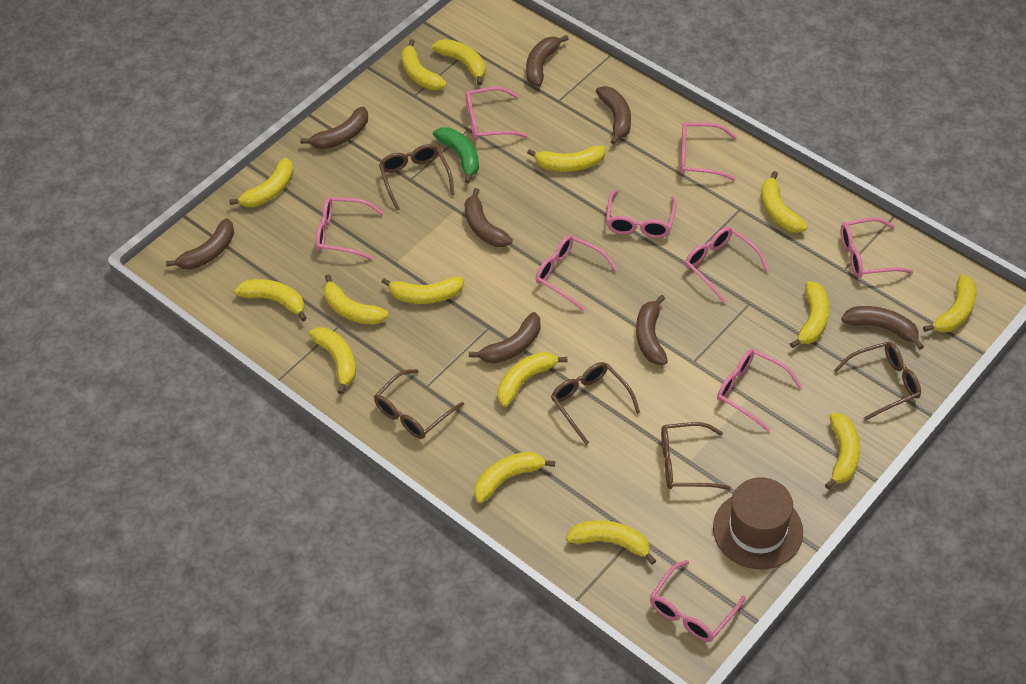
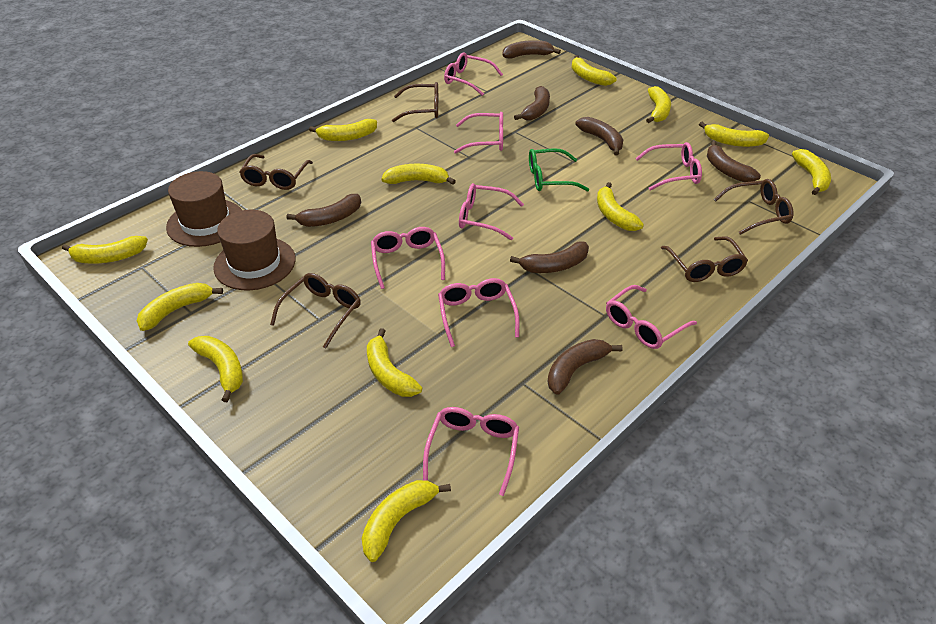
brown banana: [166,218,234,270] [300,106,368,149] [464,188,513,247] [469,312,541,364] [526,35,569,87] [596,86,631,145] [636,295,668,365] [841,306,924,350] = 8 -> [286,194,361,227] [503,40,561,58] [510,241,589,273] [514,86,550,120] [548,339,623,395] [575,117,623,156] [707,141,761,182] = 7
brown hat: [713,477,803,569] = 1 -> [166,171,242,247] [213,210,296,290] = 2
green banana: [433,127,479,184] = 1 -> none = 0
green glasses: none = 0 -> [529,148,590,192] = 1
pink glasses: [316,197,384,260] [465,87,528,141] [536,235,618,311] [606,190,677,238] [650,560,746,642] [680,123,736,181] [685,227,769,303] [717,349,802,432] [841,218,914,278] = 9 -> [371,227,445,289] [423,407,519,496] [438,278,519,347] [444,52,503,96] [454,112,503,154] [459,183,524,240] [606,285,697,349] [635,142,702,191] = 8
yellow banana: [229,158,293,207] [234,279,307,321] [309,327,356,394] [324,274,389,325] [382,277,464,304] [401,39,447,90] [432,39,486,85] [474,452,555,503] [497,352,568,407] [527,146,606,172] [566,520,656,564] [762,171,808,233] [790,281,829,348] [825,413,860,489] [923,274,977,333] = 15 -> [62,236,148,264] [137,283,223,331] [188,336,243,402] [309,119,377,141] [362,480,451,562] [367,328,422,397] [381,164,456,185] [572,55,617,86] [597,182,644,231] [646,86,671,123] [699,122,769,147] [792,149,831,195] = 12

